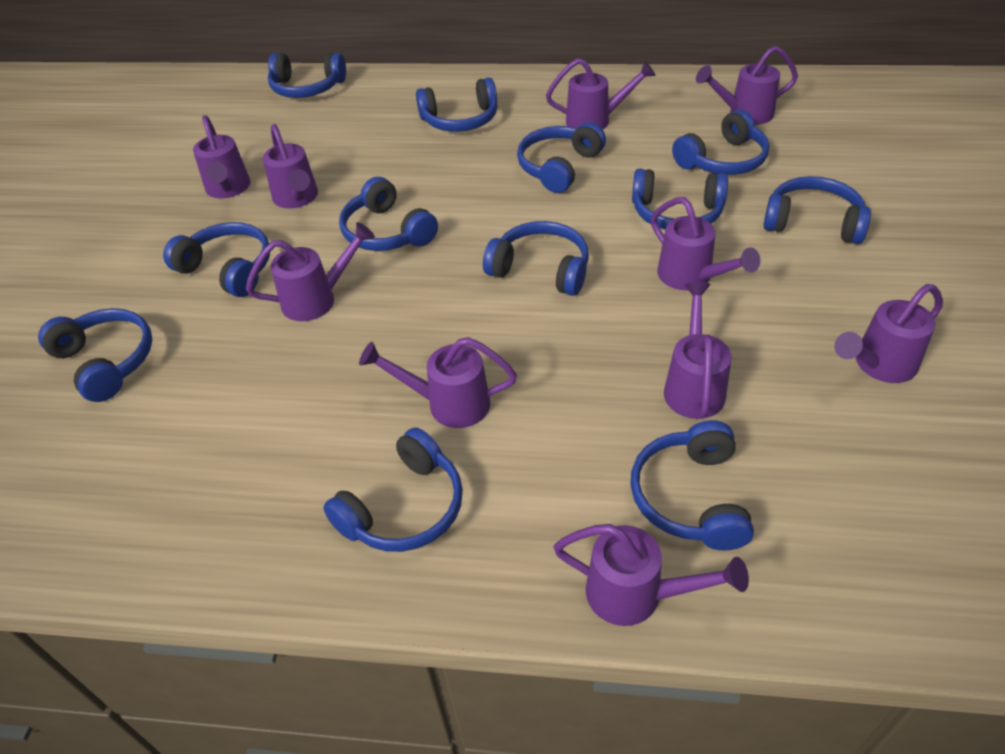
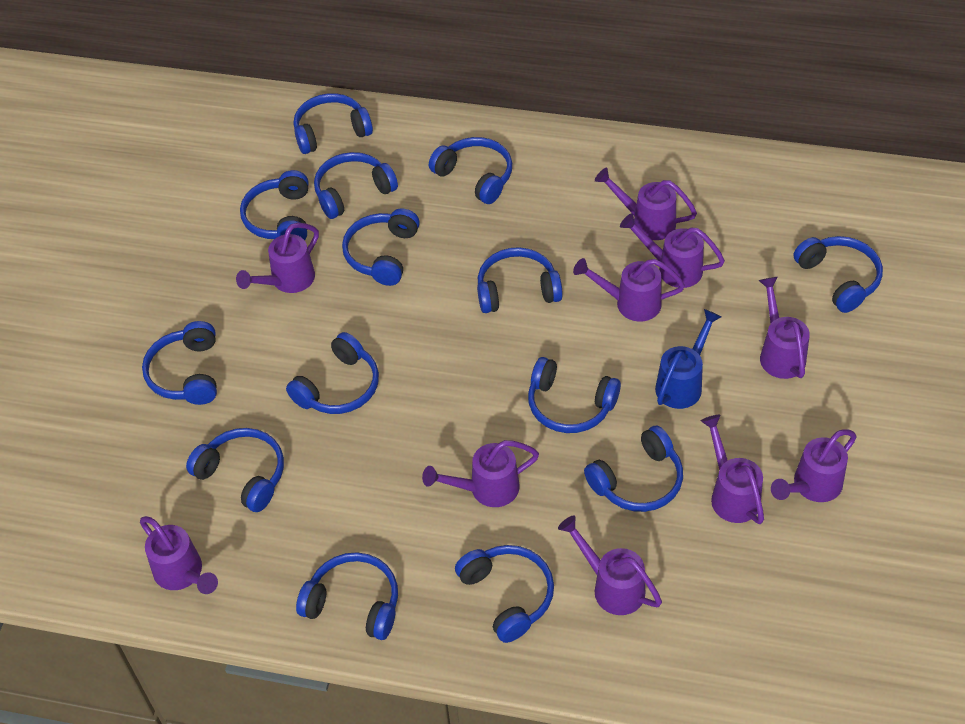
blue headphones: [38,308,153,402] [163,222,270,297] [268,53,346,98] [323,427,463,552] [339,177,438,251] [416,77,498,132] [483,221,589,296] [517,122,606,193] [630,420,754,551] [632,169,728,230] [672,110,769,175] [763,176,871,244] = 12 -> [142,321,217,405] [186,428,284,512] [240,170,308,240] [286,332,379,414] [294,93,373,154] [296,552,398,640] [314,152,398,219] [342,209,420,286] [429,137,512,204] [455,545,554,643] [477,247,563,313] [528,357,621,433] [584,426,683,512] [794,236,883,313] = 14
blue watering can: none = 0 -> [655,309,722,409] = 1

